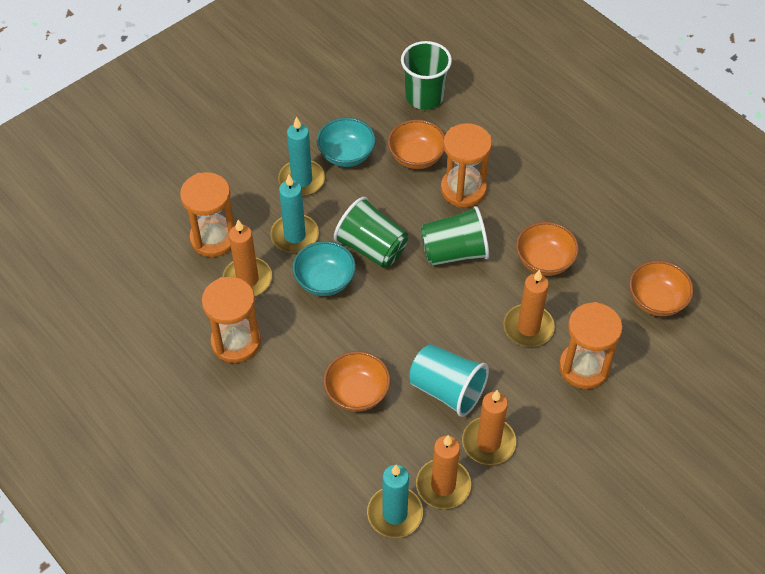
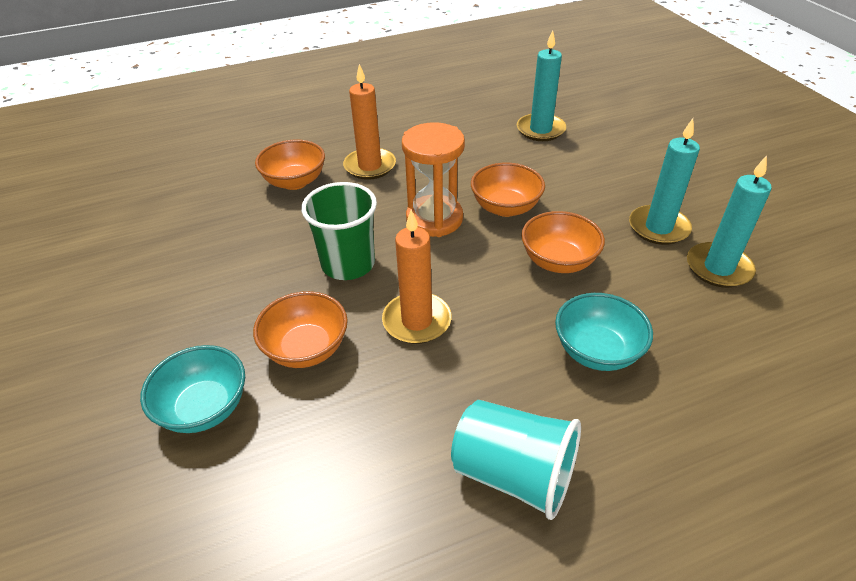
green cup: [334,197,408,268] [401,41,452,110] [420,206,489,266] = 3 -> [301,182,377,280] = 1
orange candle: [222,220,272,296] [416,435,471,509] [462,390,516,465] [504,269,555,347] = 4 -> [343,64,396,180] [382,210,451,344] = 2
orange hourglass: [180,172,235,257] [202,277,261,363] [441,123,492,207] [559,302,623,389] = 4 -> [402,122,465,237] = 1

